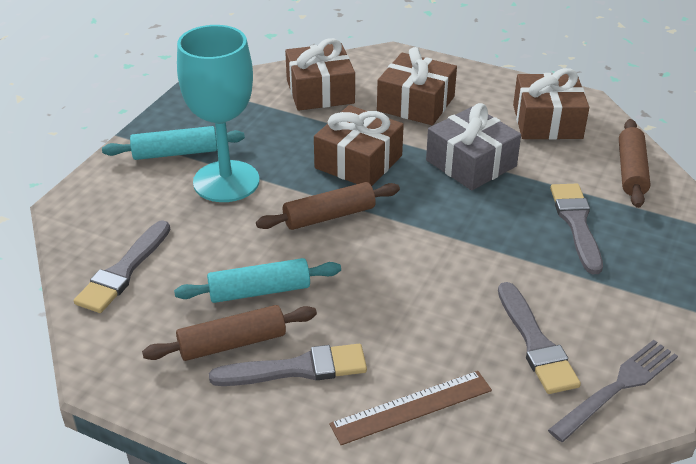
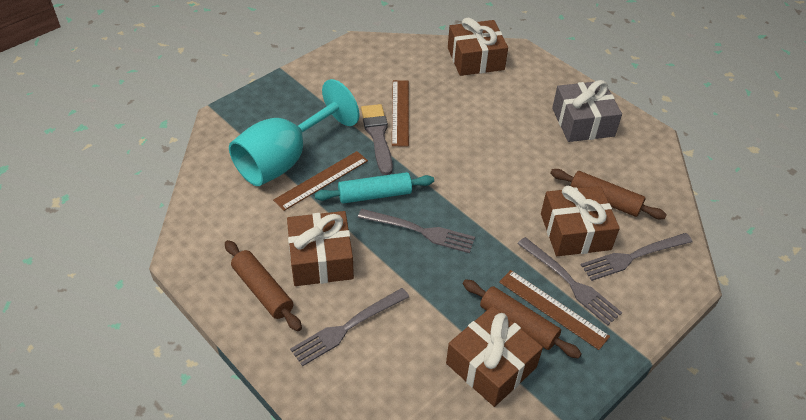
brown ruler: [329,371,492,445] = 1 -> [273,151,368,211] [392,80,409,147] [499,270,610,350] = 3
grey brush: [74,220,170,313] [209,344,367,386] [498,282,581,394] [550,184,603,274] = 4 -> [361,104,393,175] = 1
grey fork: [548,340,678,442] = 1 -> [290,288,409,367] [358,209,475,253] [517,237,622,326] [581,233,693,281] = 4
turquoise rolling pin: [102,126,245,160] [174,258,341,303] = 2 -> [315,172,434,203] = 1

